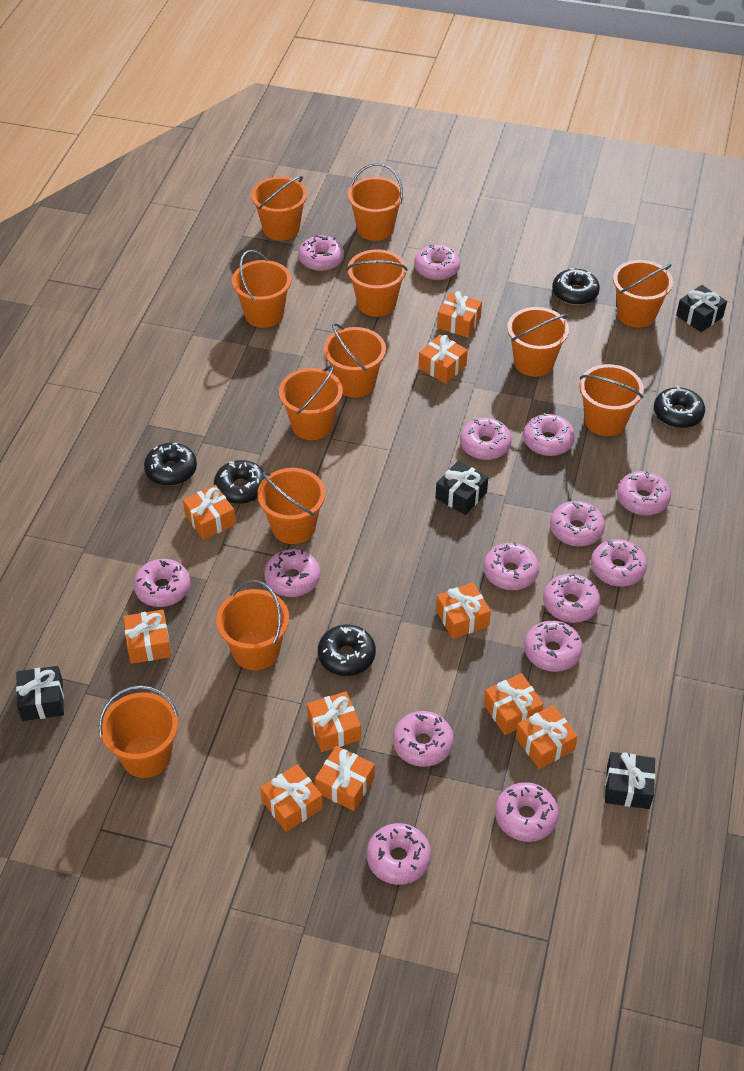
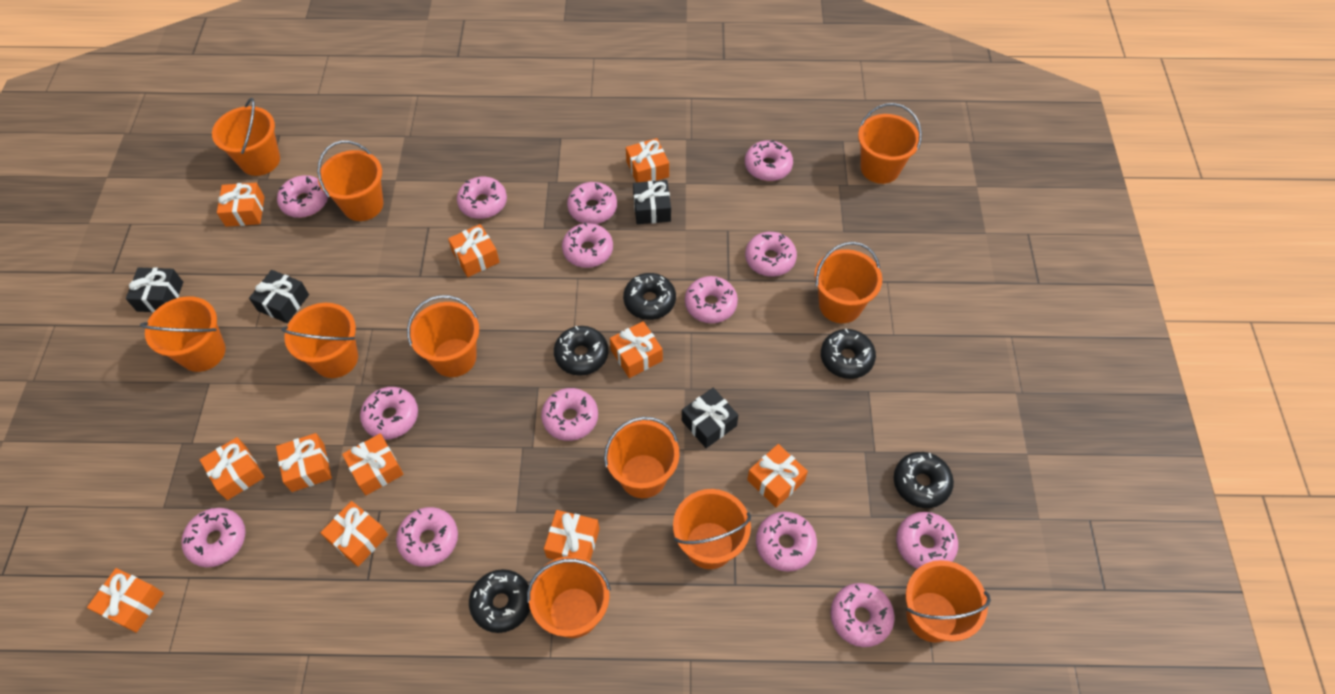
orange bucket: [99,685,179,778] [216,580,289,670] [232,250,291,328] [251,176,307,241] [257,468,325,544] [279,365,343,440] [324,323,386,398] [346,249,408,317] [348,163,404,241] [507,307,569,377] [579,364,644,436] [613,260,673,328] = 12 -> [140,296,225,372] [212,98,280,176] [281,303,358,378] [317,141,383,221] [407,295,479,377] [527,556,611,638] [604,417,680,498] [673,489,751,569] [814,242,882,323] [858,103,922,184] [906,560,991,643] = 11
orange gift: [124,610,171,664] [183,485,236,540] [260,764,323,832] [307,691,361,752] [315,746,375,811] [418,335,468,384] [436,582,491,639] [437,291,482,338] [484,673,543,735] [516,705,578,769] = 10 -> [87,568,164,633] [200,437,264,500] [217,183,264,227] [276,433,332,492] [320,501,388,567] [342,433,404,495] [448,224,500,277] [544,510,600,561] [610,321,663,378] [626,138,669,182] [747,444,808,508] = 11
pink donut: [134,559,190,607] [264,549,320,597] [298,235,344,271] [367,823,431,885] [393,711,454,767] [414,244,460,280] [460,418,512,460] [483,542,539,590] [495,782,559,842] [523,413,575,456] [524,620,583,672] [543,574,600,623] [550,501,605,547] [591,539,647,587] [617,471,671,516] = 15 -> [181,508,246,567] [277,175,328,218] [360,387,418,440] [396,507,458,567] [457,177,507,219] [541,388,598,441] [562,222,613,268] [567,182,617,224] [685,276,738,323] [745,140,793,181] [745,232,797,277] [756,512,817,572] [830,583,895,647] [896,512,958,569] = 14

